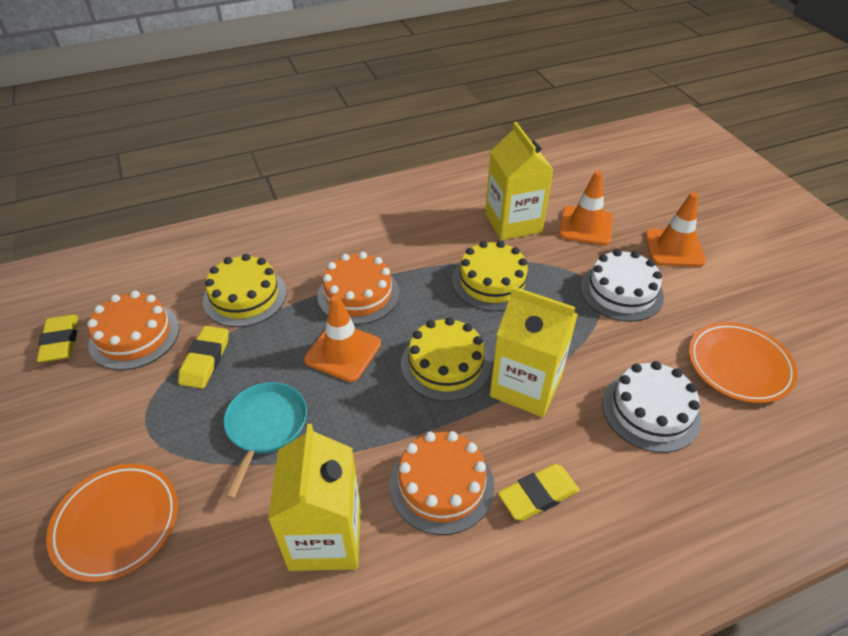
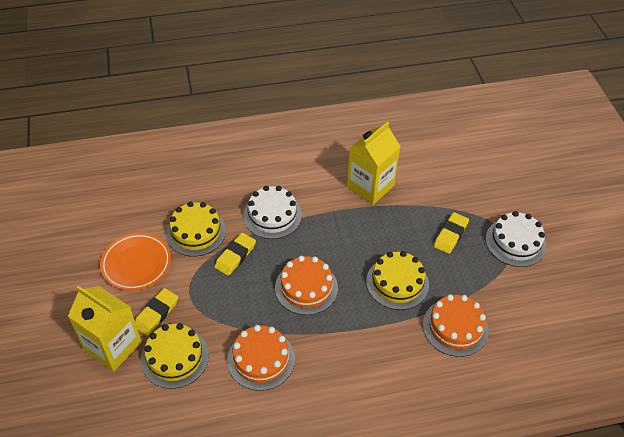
orange plate: [46,464,178,582] [689,322,797,403] = 2 -> [100,233,171,291] = 1
orange traffic cone: [304,295,381,382] [559,171,613,245] [645,192,706,267] = 3 -> none = 0
turquoise pan: [224,382,307,499] = 1 -> none = 0
yellow carton: [268,424,361,571] [485,122,553,240] [490,286,578,417] = 3 -> [68,286,142,372] [347,121,401,205] = 2

